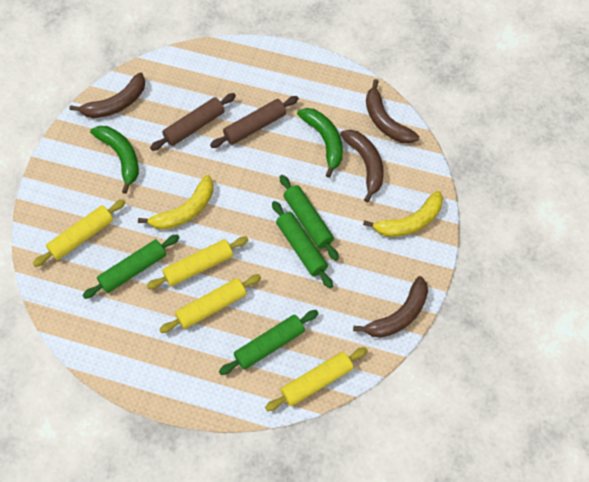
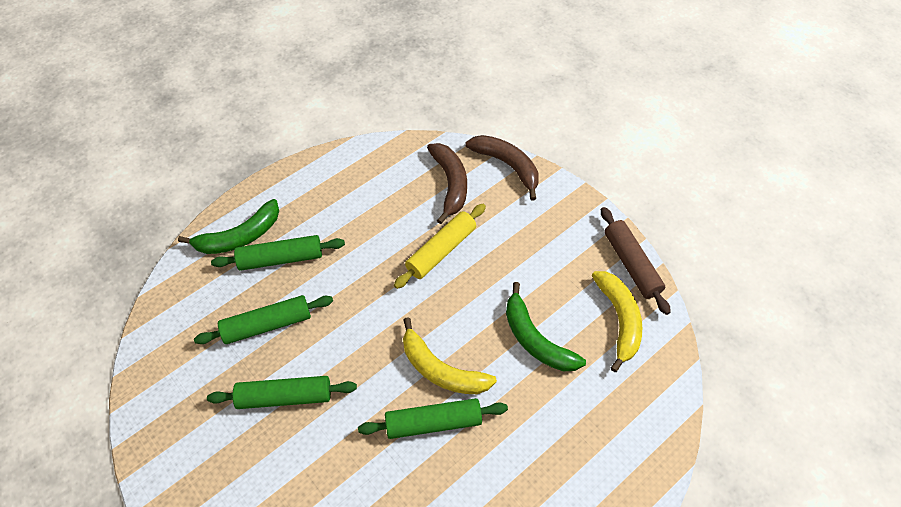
brown banana: [69,72,145,118] [340,130,384,203] [353,276,428,338] [366,79,419,143] = 4 -> [427,143,467,224] [465,135,539,201] = 2
brown rolling pin: [150,93,236,151] [210,96,299,148] = 2 -> [601,207,671,315] = 1
yellow rolling pin: [33,199,126,267] [146,237,248,289] [159,274,261,333] [265,347,368,411] = 4 -> [394,204,486,289] = 1

